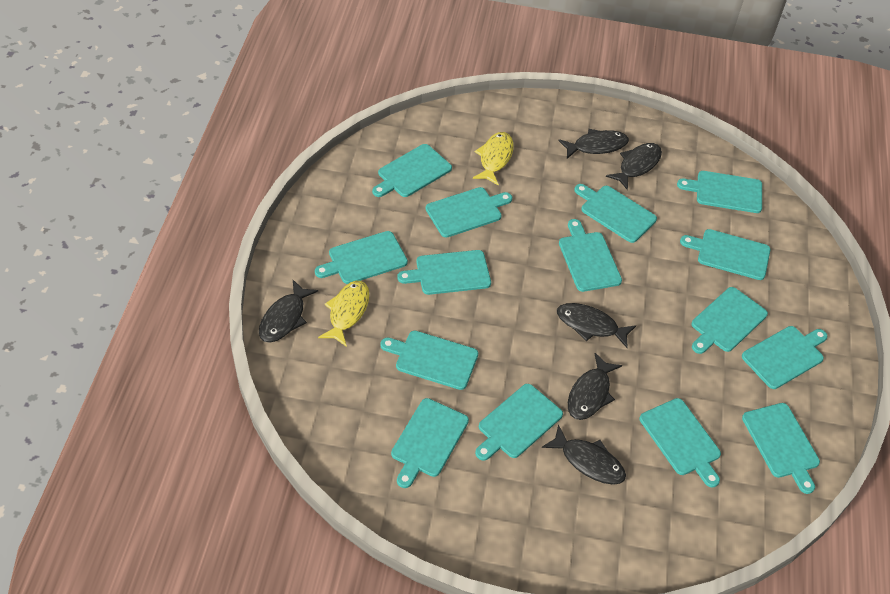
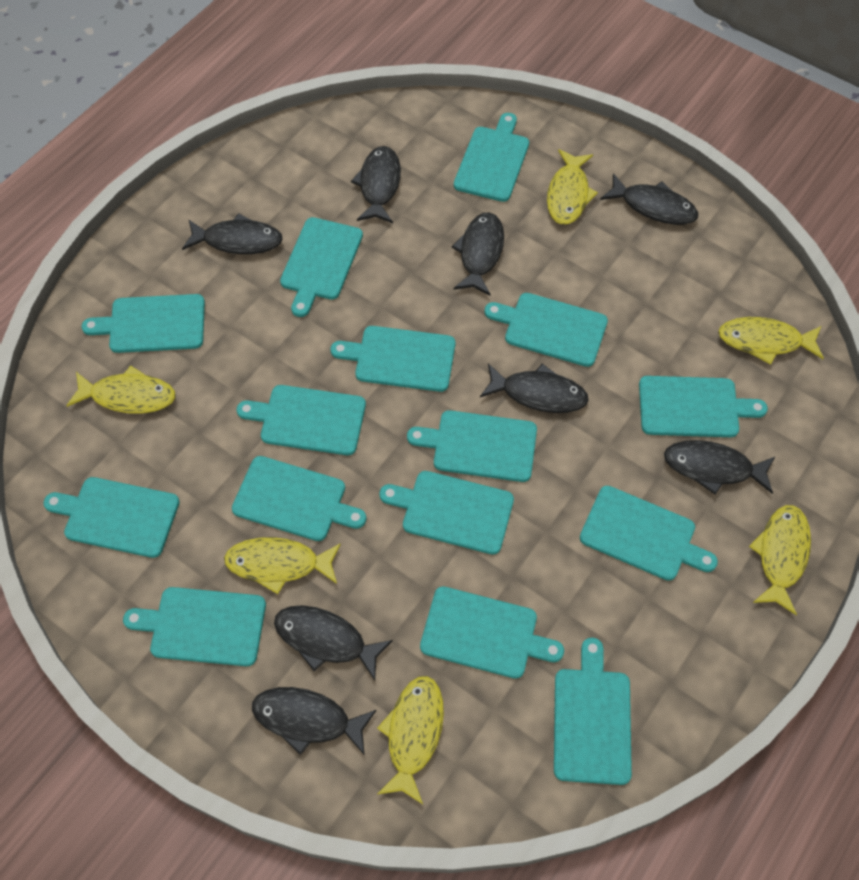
black fish: [259,280,318,343] [542,425,626,485] [557,303,636,348] [558,129,629,159] [568,353,622,420] [606,143,662,190] = 6 -> [182,213,283,254] [252,687,377,756] [274,605,393,681] [351,146,401,223] [451,212,504,295] [480,364,589,413] [600,173,698,225] [664,440,775,495] = 8
yellow fish: [318,281,370,347] [473,132,513,186] = 2 -> [66,366,176,414] [224,537,341,594] [377,676,444,804] [547,149,598,225] [718,317,824,365] [749,505,811,615] = 6

